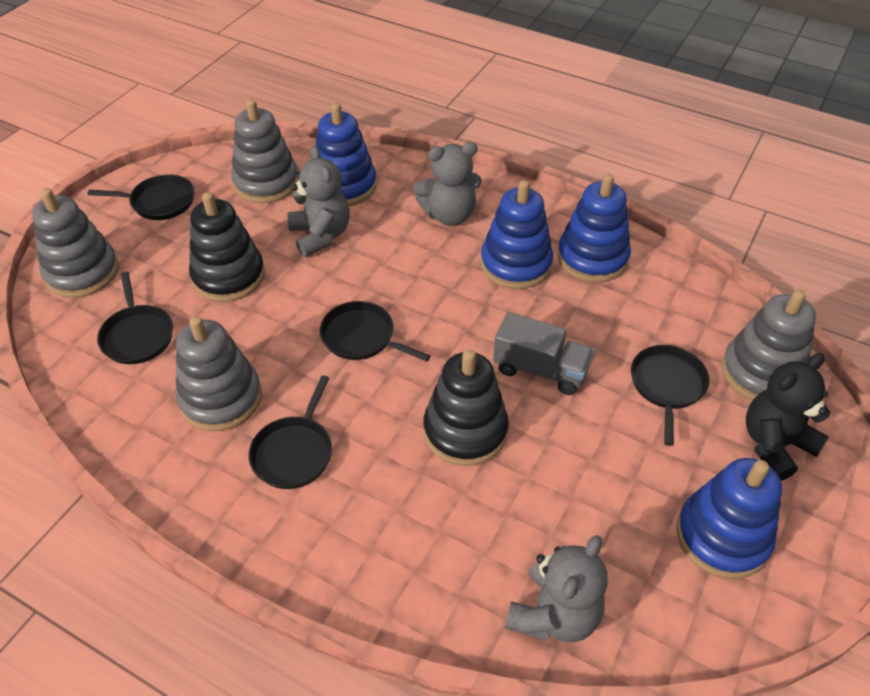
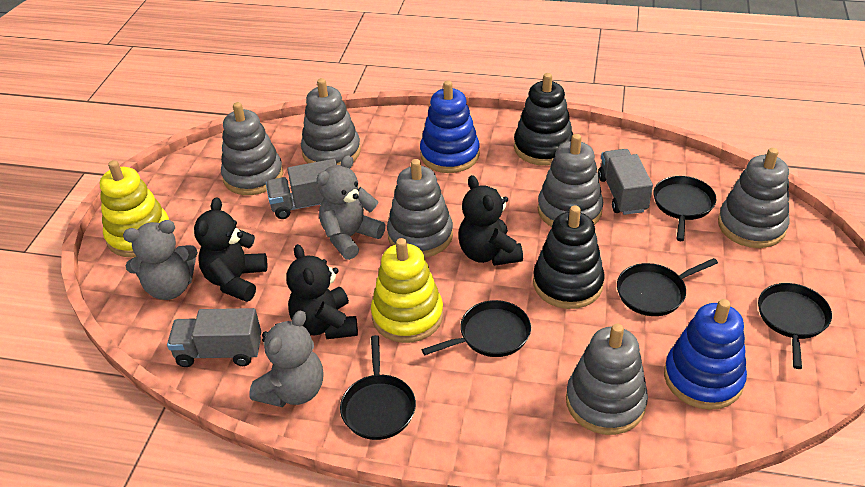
black teddy bear: [746,353,831,481] = 1 -> [194,197,267,302] [286,244,358,339] [458,175,523,266] = 3
blue stacking toy: [315,102,377,206] [480,180,553,289] [557,174,631,283] [676,458,782,579] = 4 -> [420,80,480,173] [664,299,747,410] = 2
grey stacking toy: [32,188,119,298] [176,316,262,431] [231,99,299,203] [722,289,816,401] = 4 -> [221,102,283,195] [301,78,361,165] [387,159,453,258] [538,134,603,227] [566,324,648,435] [718,148,789,248] = 6
grey truck: [493,312,594,395] = 1 -> [167,308,261,367] [266,159,337,219] [598,149,653,215] = 3
yellow stacking toy: none = 0 -> [100,160,169,257] [371,238,443,343] = 2

